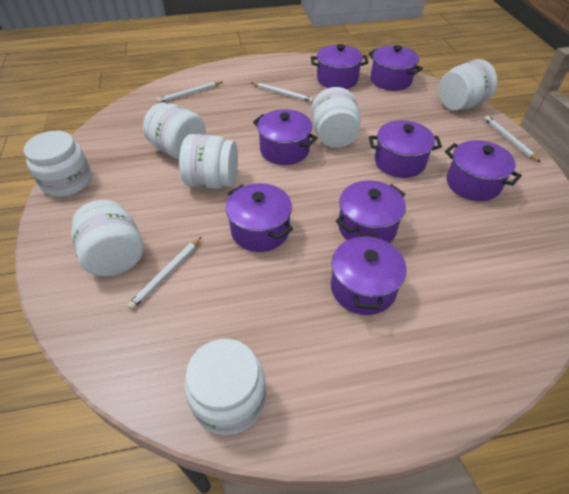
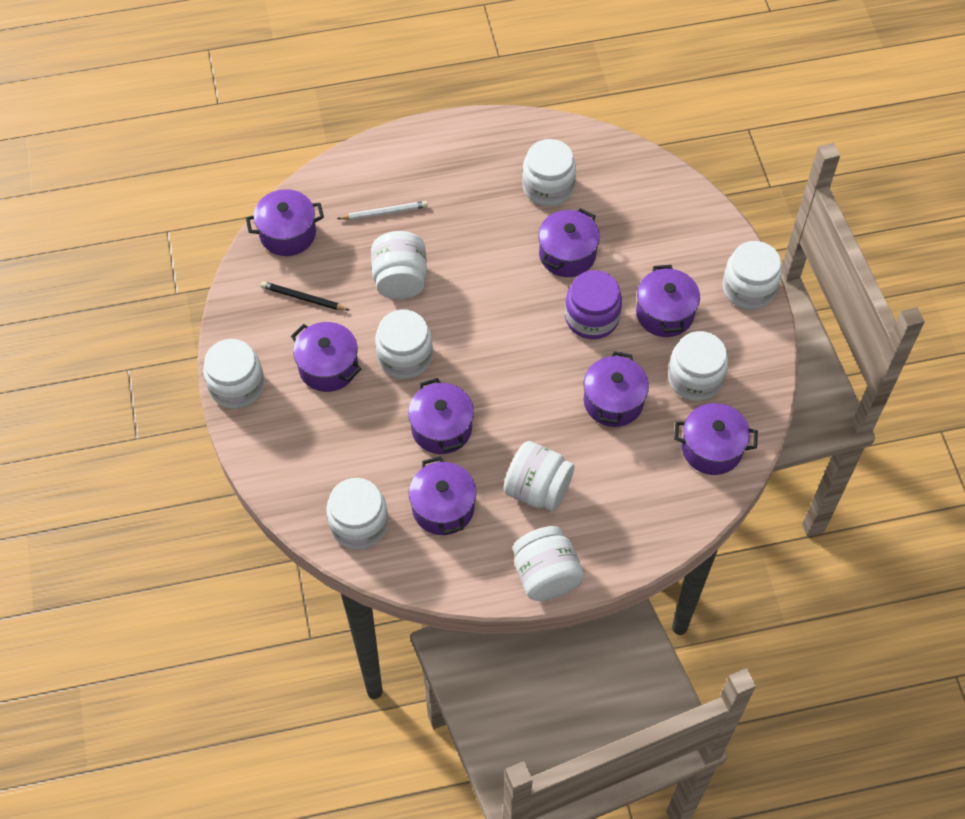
black pencil: none = 0 -> [261,281,349,310] = 1
purple jar: none = 0 -> [565,270,622,339] = 1
white jar: [24,131,92,197] [71,200,144,276] [143,103,206,160] [179,134,238,189] [184,339,266,435] [311,87,361,148] [438,59,497,110] = 7 -> [203,339,264,409] [326,478,388,549] [371,231,427,299] [375,310,433,379] [504,441,574,511] [513,526,584,601] [522,139,576,206] [668,331,728,401] [722,241,782,310] = 9
white pencil: [127,237,202,310] [157,81,222,103] [251,82,314,103] [484,116,541,163] = 4 -> [337,201,428,220] = 1

